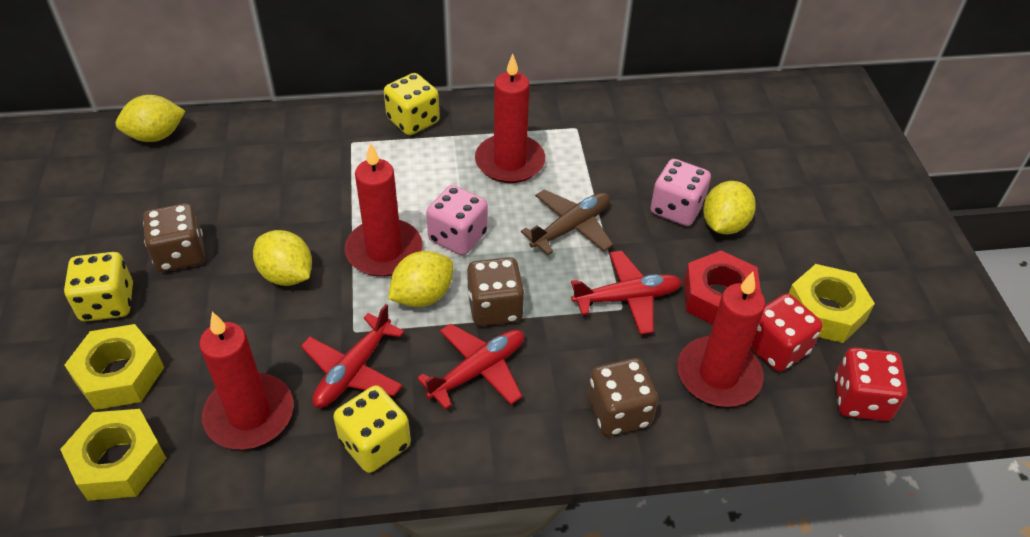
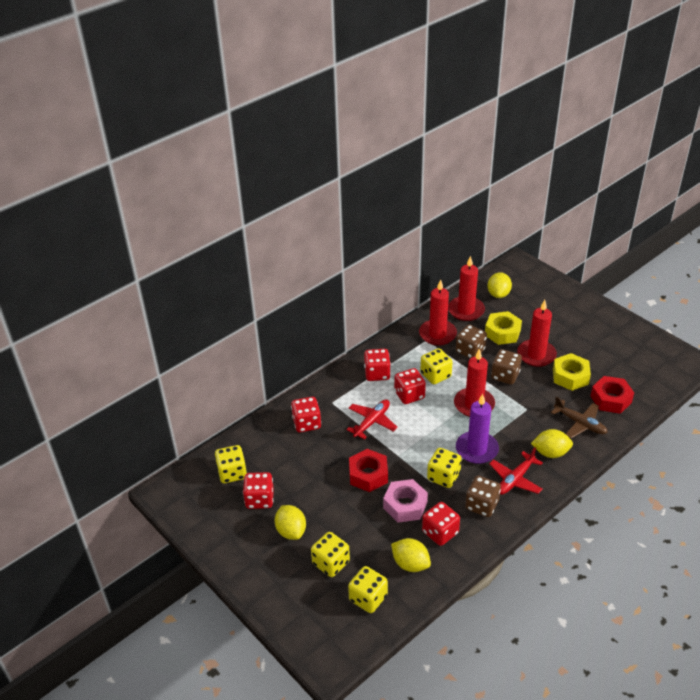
pink dice: [426,185,488,255] [651,159,711,226] = 2 -> none = 0
pink nut: none = 0 -> [383,479,428,523] = 1
purple candle: none = 0 -> [456,394,499,464] = 1
red dice: [750,293,823,372] [835,347,907,421] = 2 -> [243,472,274,509] [291,397,321,433] [364,349,391,381] [394,368,426,404] [422,502,460,546] = 5
red nut: [684,251,761,325] = 1 -> [349,449,388,492] [590,376,634,414] = 2
red plane: [301,304,404,408] [417,323,524,410] [571,251,682,335] = 3 -> [347,399,398,440] [489,447,543,495] = 2
yellow dice: [64,252,133,322] [333,385,411,473] [384,73,440,135] = 3 -> [215,445,247,483] [311,532,350,577] [348,566,388,613] [420,348,453,384] [427,448,462,488] = 5
yellow nut: [60,409,166,501] [65,324,164,410] [789,264,875,343] = 3 -> [485,311,522,345] [553,353,591,391] = 2

